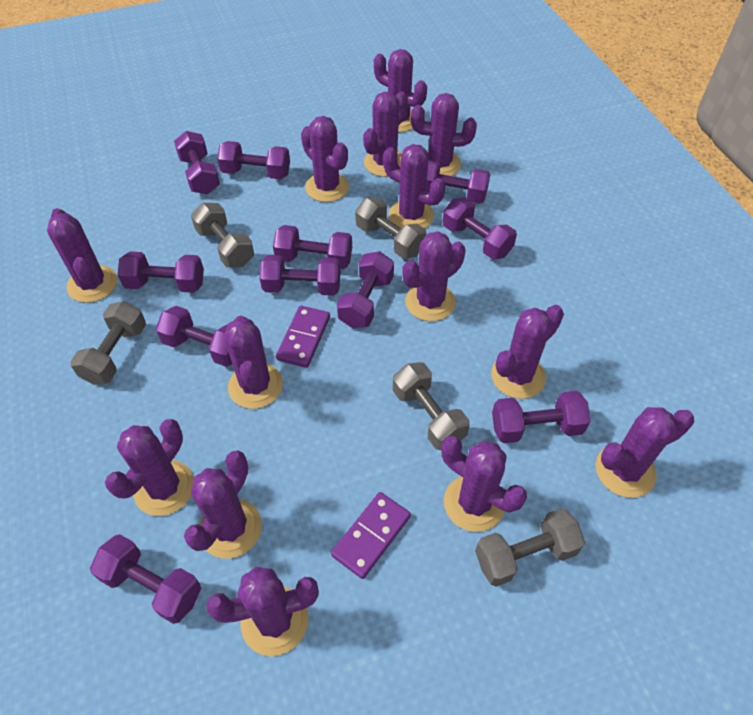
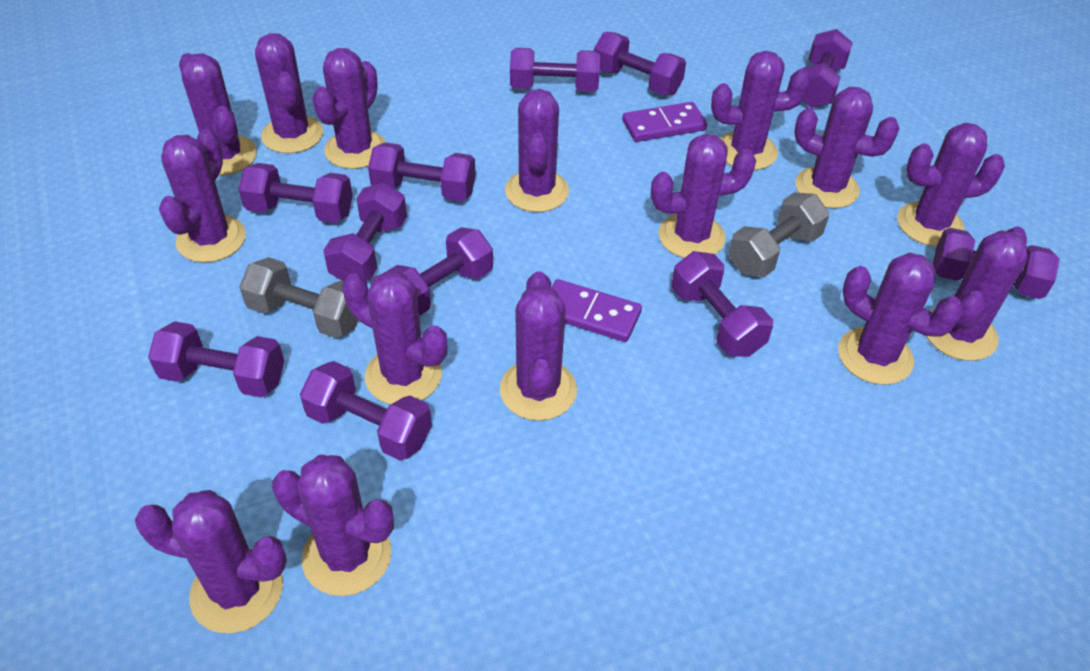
grey dumbbell: [70,301,146,385] [191,203,254,268] [355,197,427,259] [393,362,470,450] [475,508,585,587] = 5 -> [239,257,358,338] [728,193,829,277] = 2
purple cactus: [47,208,117,303] [105,419,194,516] [184,451,262,559] [206,567,319,656] [224,316,283,409] [301,116,349,202] [363,91,408,177] [374,49,427,132] [383,144,445,229] [402,231,466,321] [411,93,477,176] [441,435,527,532] [491,305,564,399] [596,407,694,498] = 14 -> [135,490,287,633] [159,129,246,263] [179,53,257,176] [255,33,323,153] [272,455,394,596] [312,48,386,169] [342,271,447,405] [500,272,577,421] [505,89,569,212] [651,134,756,258] [711,51,811,170] [794,87,900,209] [838,253,964,385] [897,123,1005,247] [926,227,1027,361] = 15

